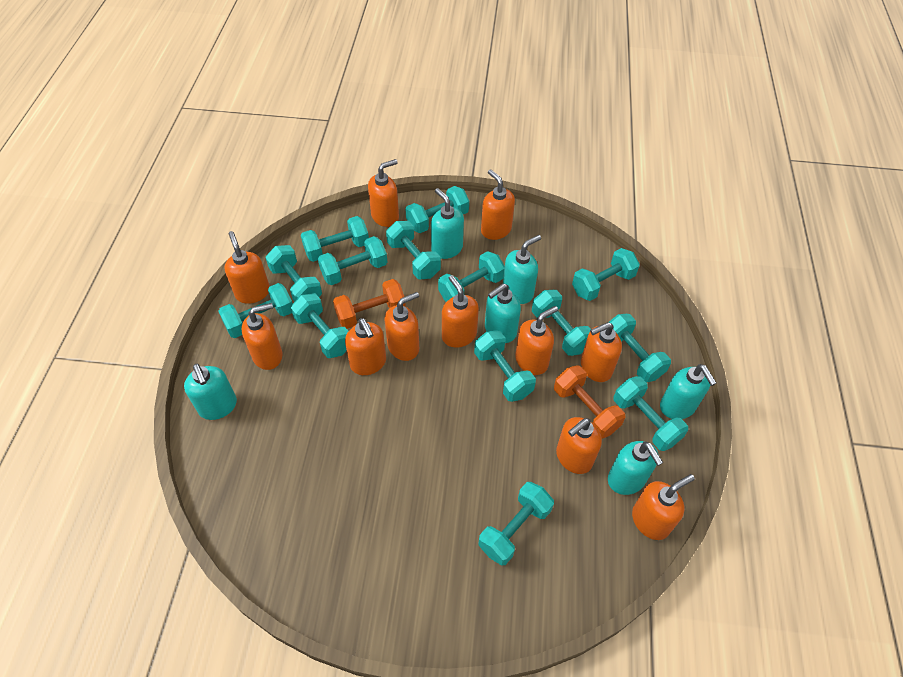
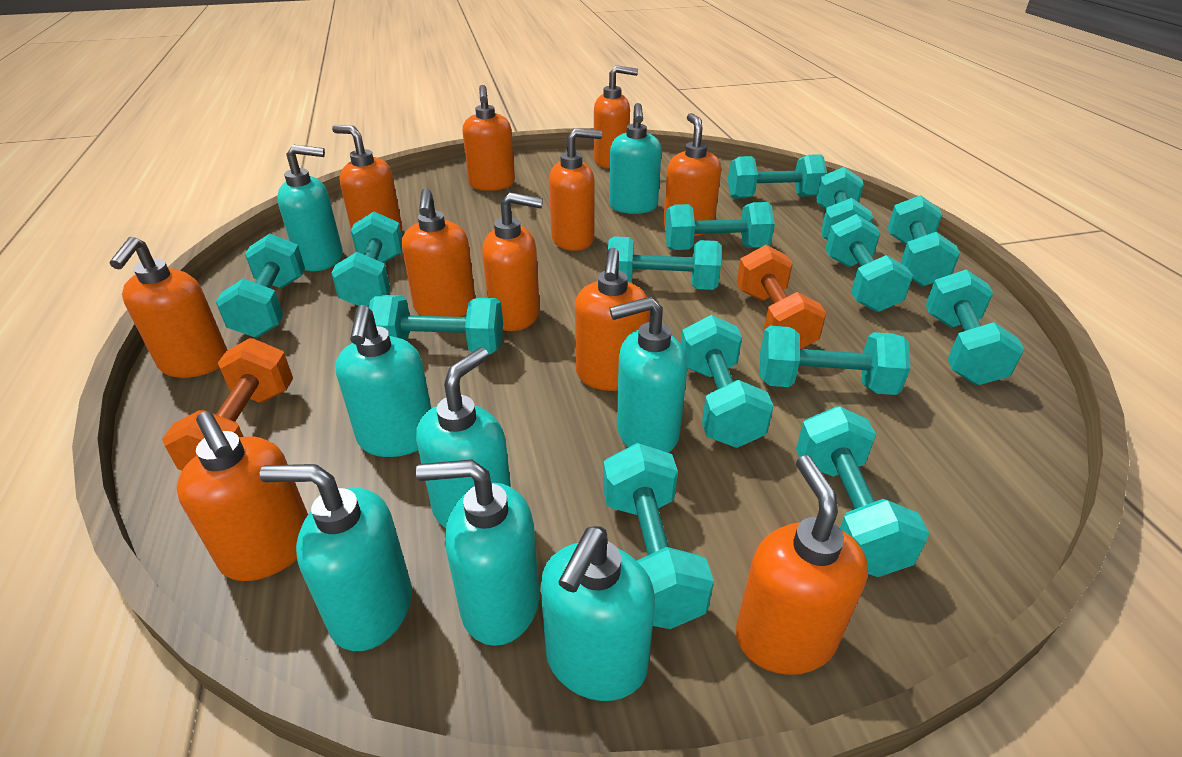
turquoise soap dispenser: [184,364,237,420] [431,188,464,259] [485,284,521,343] [503,235,541,304] [608,441,663,495] [660,364,717,419] = 6 -> [260,464,412,651] [277,145,343,271] [336,305,431,457] [416,347,511,529] [416,459,539,646] [541,526,655,701] [609,103,662,214] [610,297,687,453] = 8

